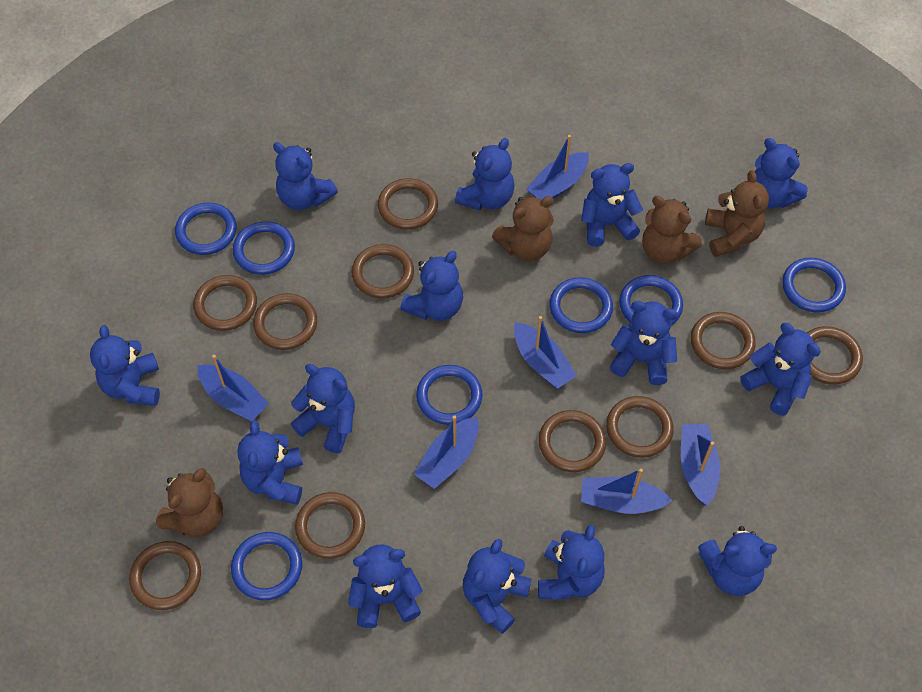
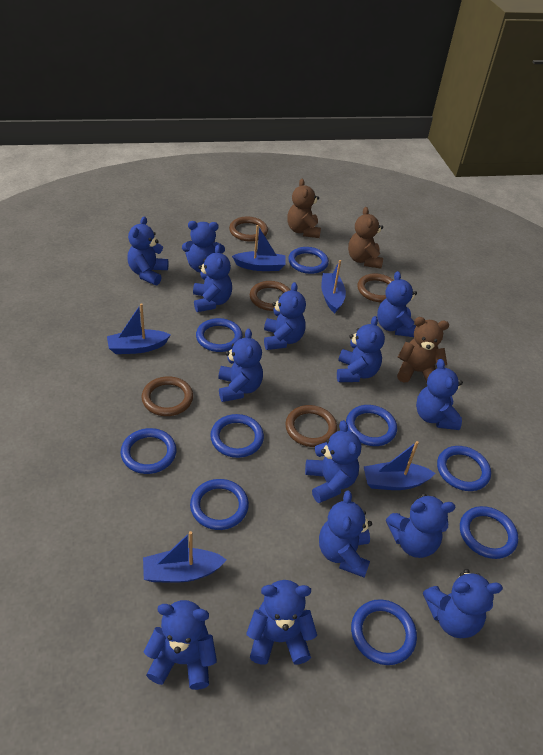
blue boat: [197,355,269,421] [414,415,479,489] [514,316,577,389] [526,135,589,200] [581,469,673,514] [681,424,720,506] = 6 -> [107,303,170,354] [143,531,227,583] [232,225,286,271] [321,260,346,313] [364,441,435,490] = 5
blue ring: [175,203,237,255] [231,532,302,600] [233,221,295,275] [416,365,482,425] [549,277,613,333] [619,275,683,326] [782,258,846,313] = 7 -> [120,428,177,474] [190,479,249,530] [196,318,243,352] [210,414,264,458] [288,247,329,274] [346,405,397,446] [351,599,417,665] [437,446,491,491] [460,506,518,559] = 9
brown ring: [129,541,201,610] [193,275,257,331] [253,293,317,350] [295,492,365,559] [351,244,414,299] [378,178,438,230] [539,410,606,472] [606,396,674,458] [691,312,756,369] [807,326,863,385] = 10 -> [142,376,193,416] [229,217,268,242] [250,281,290,311] [285,405,337,447] [358,273,394,302] = 5
brown teddy bear: [156,468,223,537] [492,196,554,261] [642,196,702,264] [705,170,769,257] = 4 -> [287,179,321,238] [348,207,383,269] [397,317,449,383] = 3

